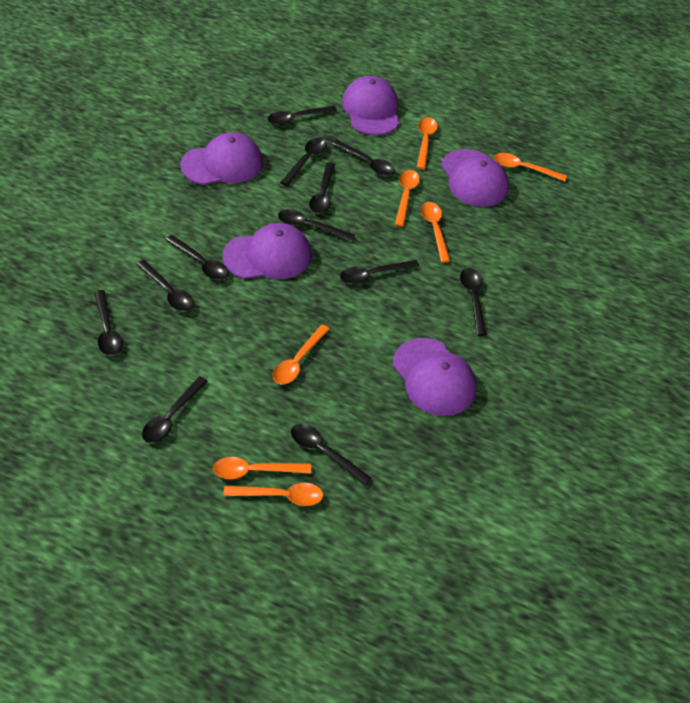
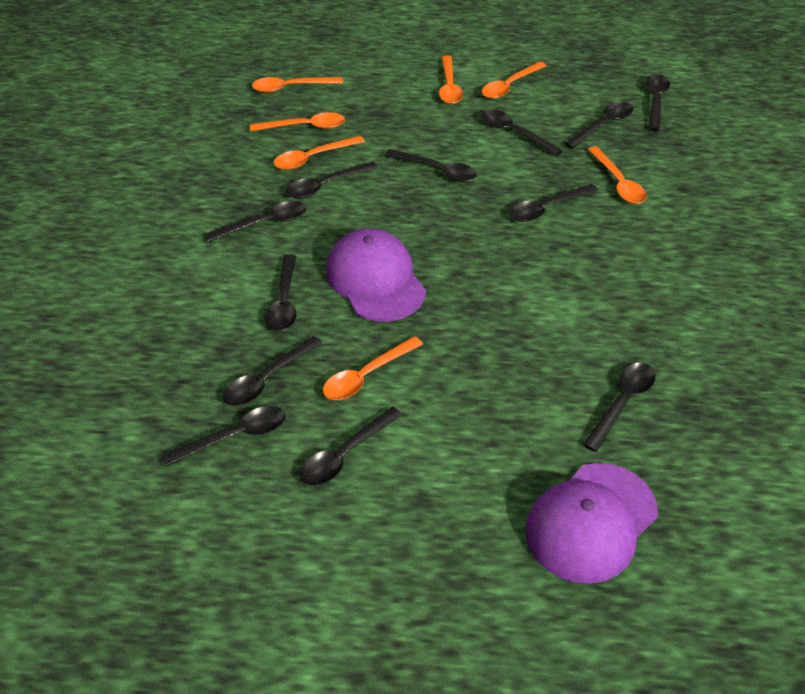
purple cap: [180,132,263,185] [223,223,312,279] [342,76,399,135] [393,338,476,416] [441,149,509,207] = 5 -> [326,228,426,322] [526,463,658,584] = 2

